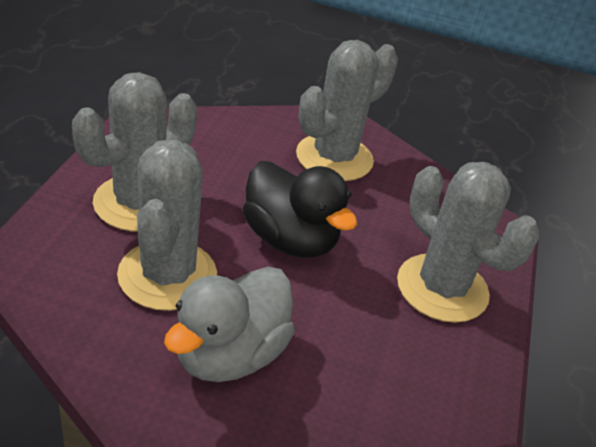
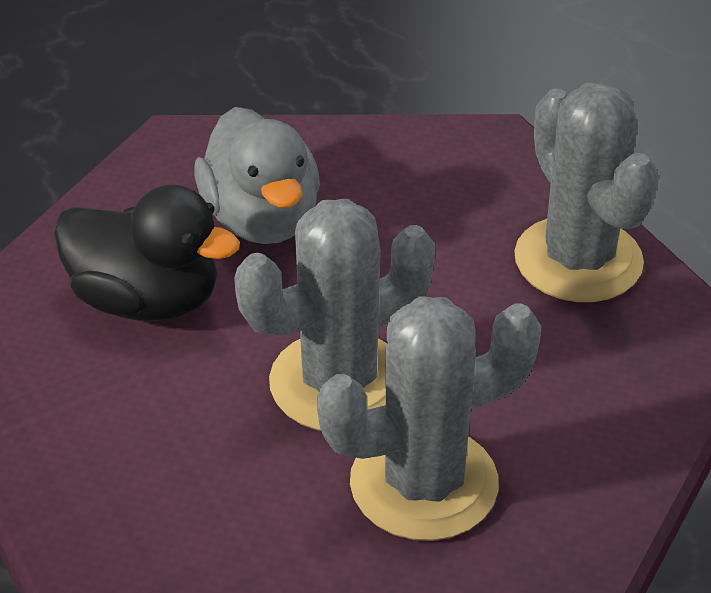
grey cactus: [72,72,197,232] [117,140,217,311] [296,40,398,181] [397,162,539,323] = 4 -> [234,199,435,431] [317,296,542,541] [514,83,659,302] = 3

